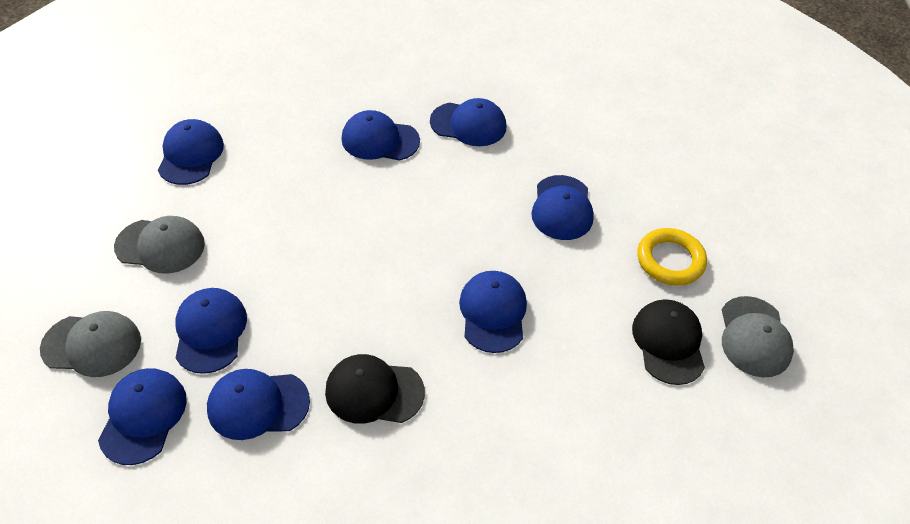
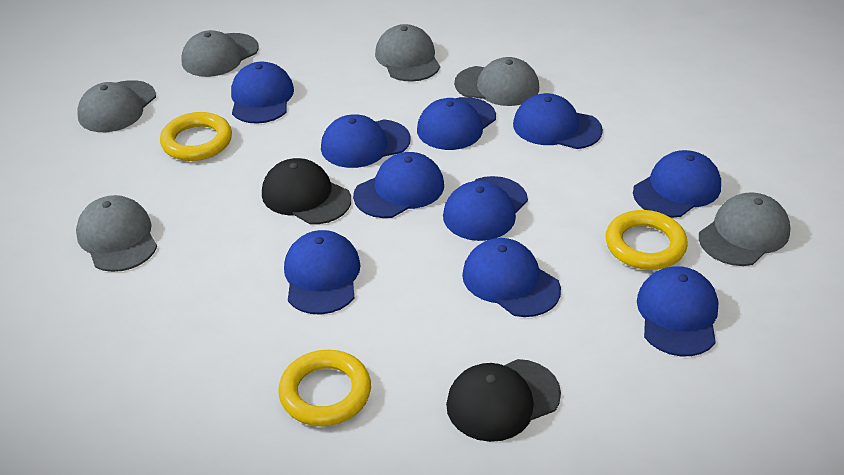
blue cap: [98,368,187,465] [158,119,224,185] [175,288,247,374] [207,369,310,440] [341,110,420,161] [430,98,506,146] [459,271,527,353] [531,175,594,240] = 8 -> [231,62,294,124] [284,230,361,315] [321,114,411,168] [353,152,444,218] [417,97,496,150] [443,176,528,241] [462,238,561,317] [513,93,603,149] [633,150,721,218] [637,266,718,356] = 10
grey cap: [40,311,141,377] [114,216,205,274] [722,296,794,377] = 3 -> [76,195,157,272] [77,80,156,132] [181,30,259,77] [375,24,440,82] [454,57,539,106] [699,192,791,266] = 6
yellow ring: [637,228,707,285] = 1 -> [160,112,232,161] [278,350,371,426] [605,210,688,270] = 3

